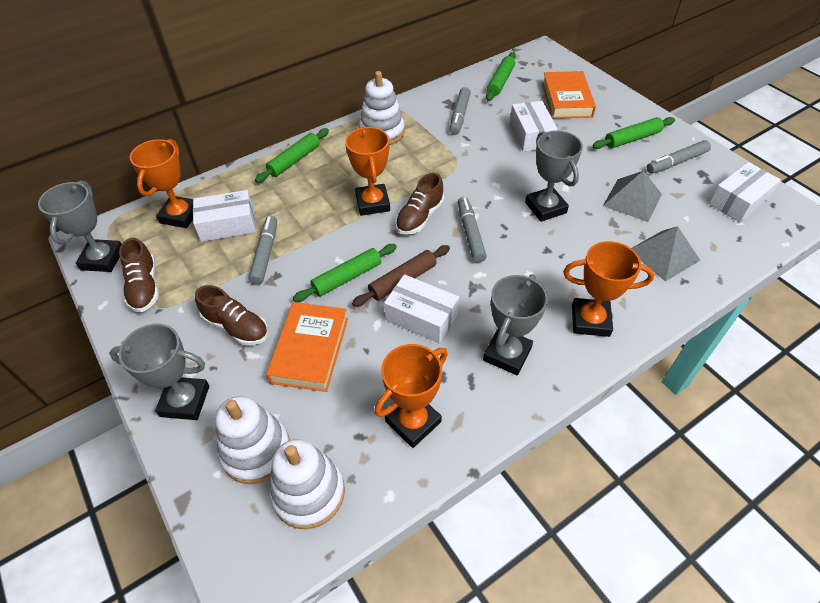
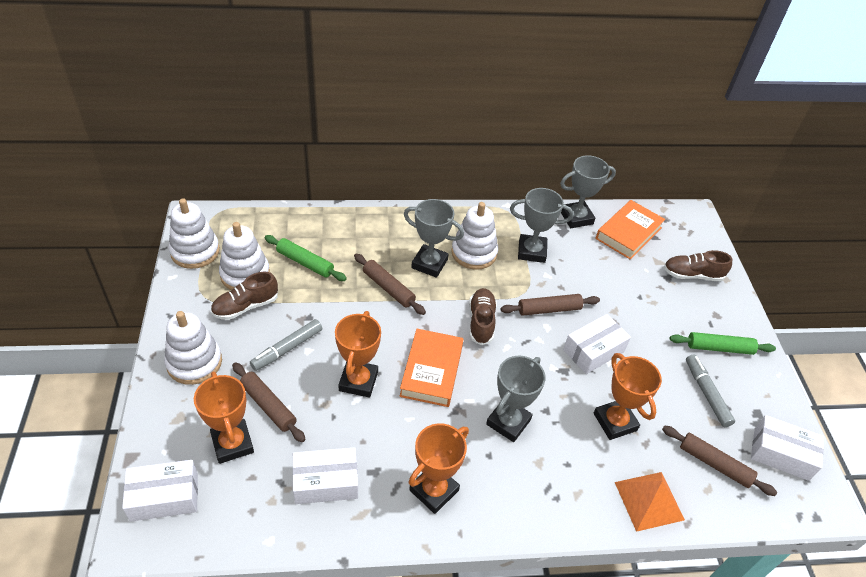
brown rolling pin: [352,245,450,307] = 1 -> [232,362,306,442] [354,254,426,315] [501,294,600,316] [662,426,777,496] = 4
green rolling pin: [255,128,329,183] [293,244,397,302] [486,52,516,101] [592,117,675,149] = 4 -> [265,235,347,281] [670,332,776,355] = 2
grey marker: [249,216,277,285] [450,87,471,135] [458,197,487,263] [647,140,711,174] = 4 -> [250,319,322,371] [686,354,735,427] = 2
grey pyramid: [603,171,662,222] [631,226,700,282] = 2 -> none = 0
orange pyramid: none = 0 -> [615,472,685,532] = 1
white stacking toy: [215,396,290,484] [269,439,345,529] [359,71,405,145] = 3 -> [164,311,222,385] [169,198,220,269] [219,222,270,290] [451,202,498,270] = 4

